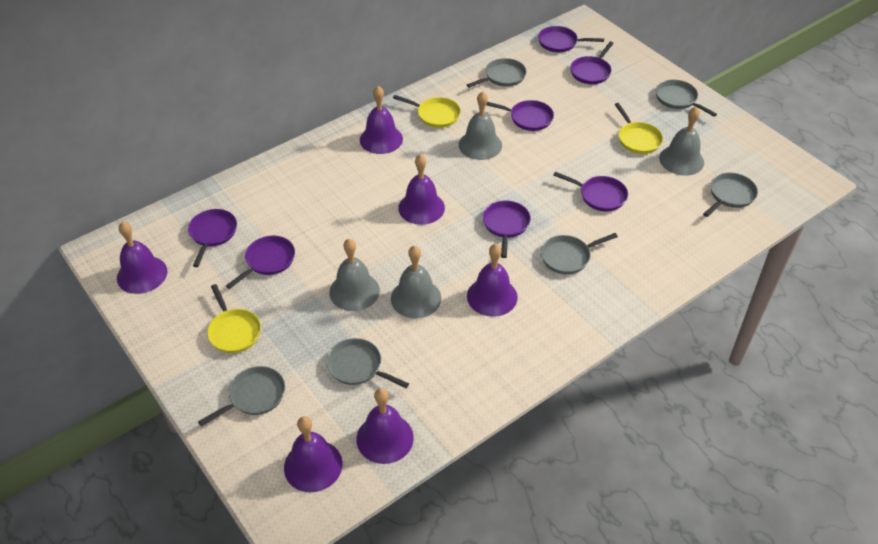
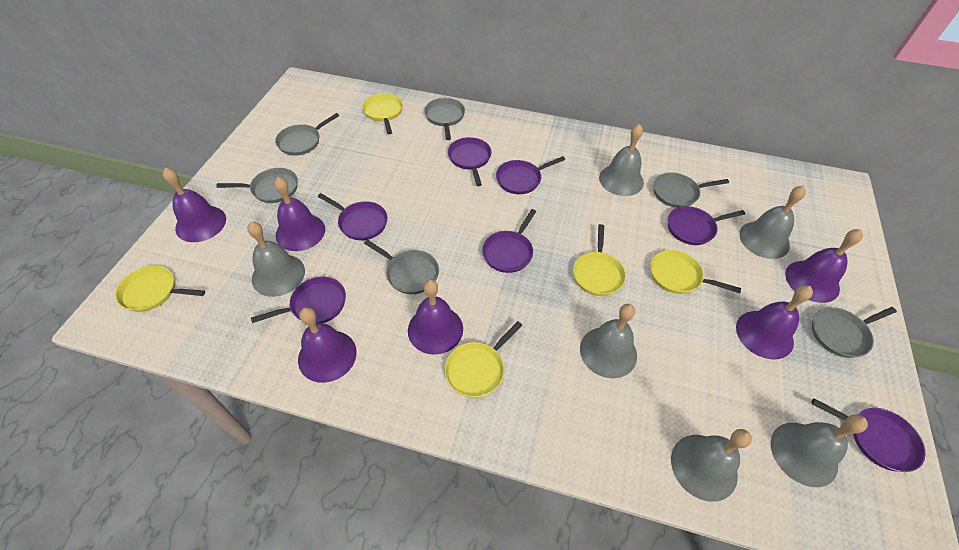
grey bell: [329,239,380,311] [391,246,441,318] [459,91,502,160] [659,107,704,176] = 4 -> [247,222,305,297] [580,304,637,378] [599,124,644,196] [671,429,752,502] [739,186,806,259] [771,414,868,487] = 6
yellow pan: [207,284,261,353] [393,95,461,128] [614,103,663,154] = 3 -> [115,265,205,312] [362,93,403,134] [445,321,522,398] [573,224,626,296] [650,250,741,294] = 5

